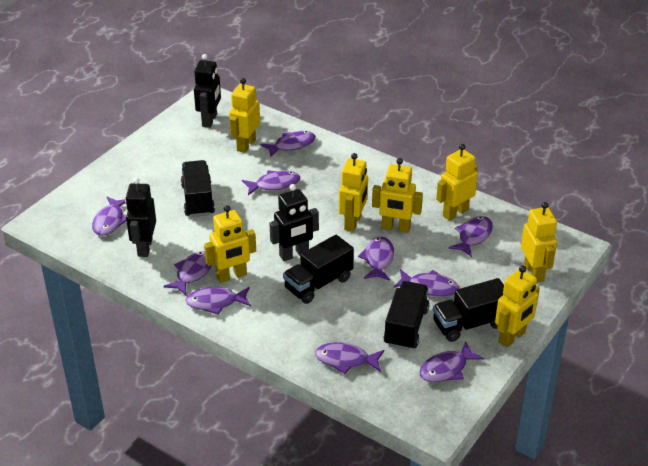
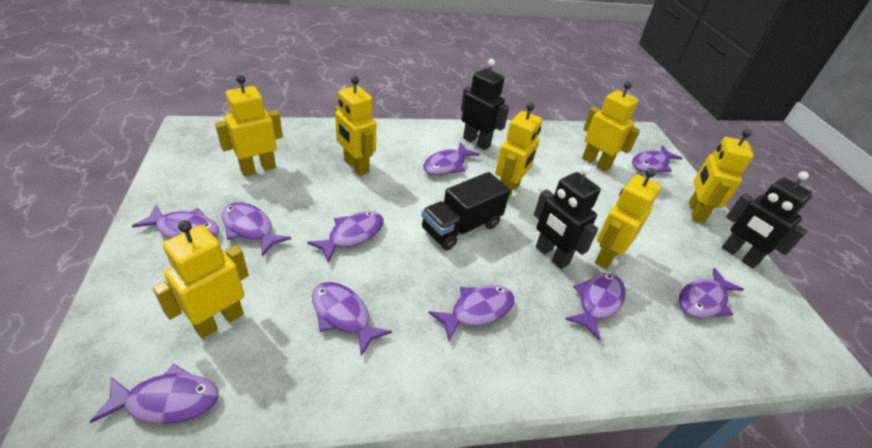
black truck: [181,160,215,217] [283,235,354,304] [383,281,429,350] [433,278,504,342] = 4 -> [421,172,510,250] = 1

